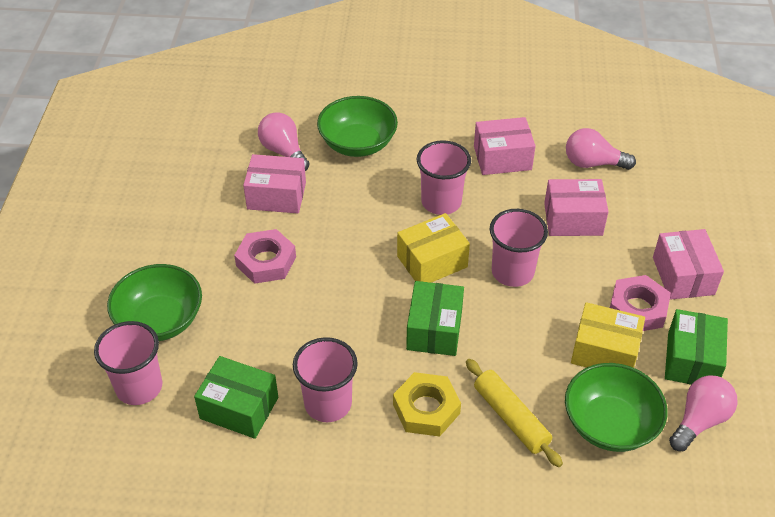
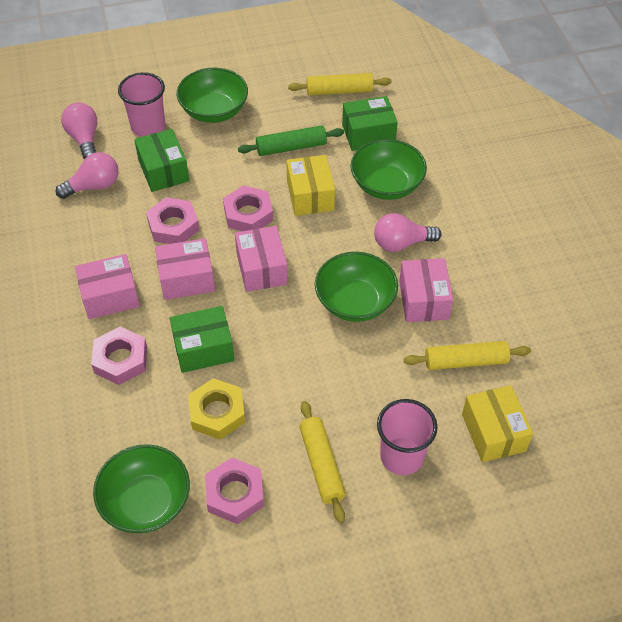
green bowl: [107,264,202,341] [317,96,398,157] [565,363,668,452] = 3 -> [93,444,190,533] [177,68,248,123] [315,252,398,322] [350,139,427,200] = 4
green rolling pin: none = 0 -> [238,125,344,156] = 1
pink cup: [94,321,162,405] [293,337,358,422] [417,140,471,215] [490,209,548,287] = 4 -> [118,72,165,137] [377,399,438,475] = 2
pink nut: [234,229,296,284] [610,275,671,331] = 2 -> [91,327,147,385] [146,197,199,244] [205,457,264,524] [223,185,273,231] = 4
yellow rolling pin: [466,359,563,467] = 1 -> [288,73,391,96] [299,401,346,523] [404,341,531,370] = 3

